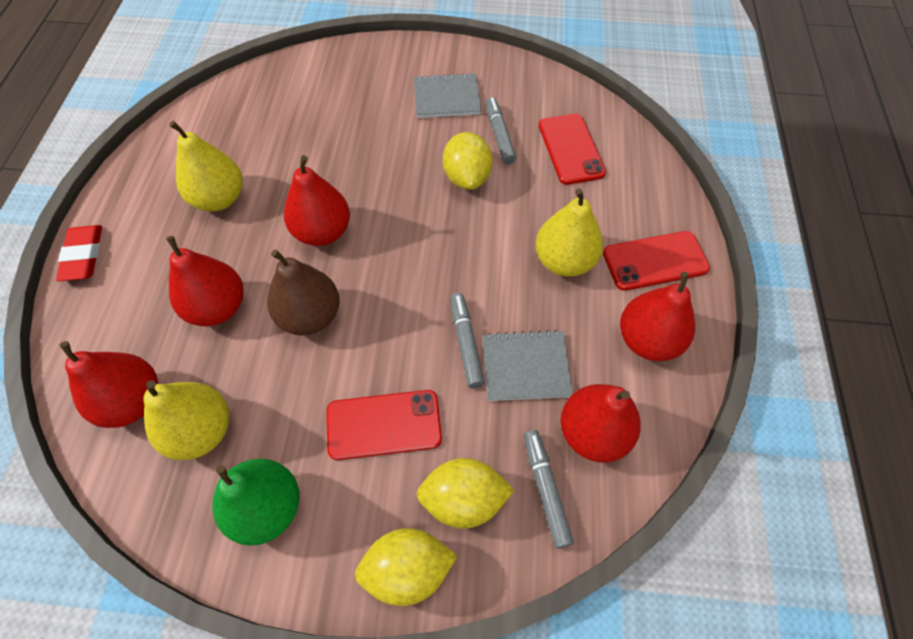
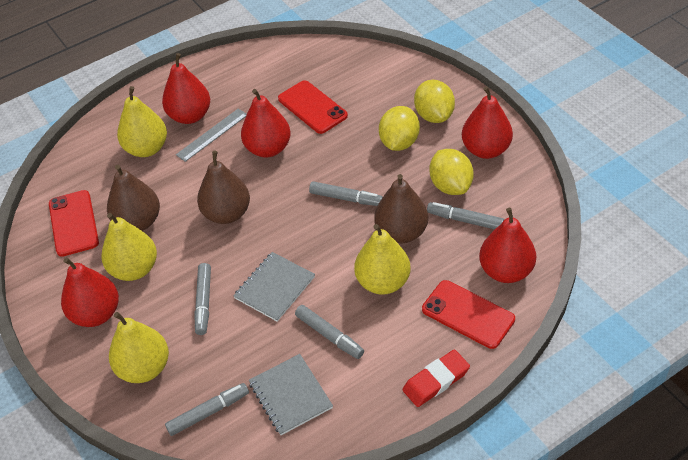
brown pear: [267,250,340,336] = 1 -> [107,165,160,231] [197,151,250,224] [374,174,428,243] = 3
green pear: [212,459,299,546] = 1 -> none = 0
grey marker: [450,293,485,388] [485,97,516,165] [524,430,574,549] = 3 -> [165,383,249,436] [194,263,211,335] [295,305,364,359] [309,181,383,206] [427,202,504,229] = 5
grey ruler: none = 0 -> [176,108,247,162] = 1
yellow pear: [143,380,229,460] [169,121,243,211] [535,189,603,277] = 3 -> [101,213,157,281] [109,312,169,383] [117,86,167,157] [354,224,410,295] = 4

